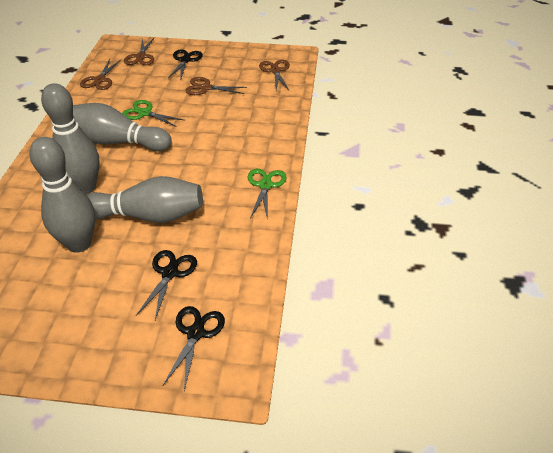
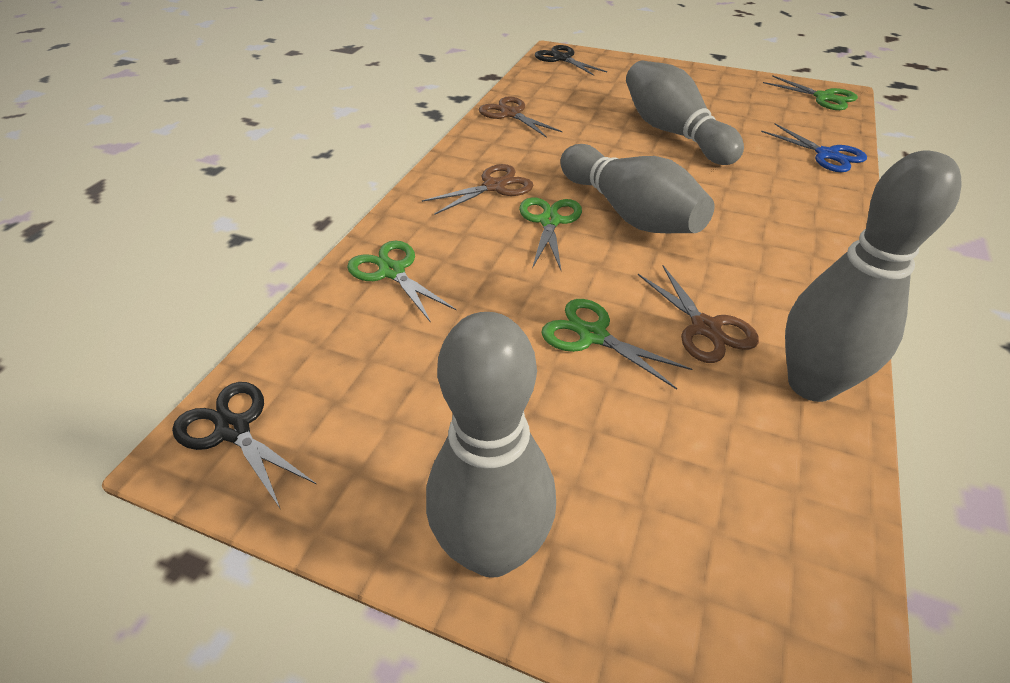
black scissors: [136,250,197,320] [163,306,225,390] [168,50,203,78] = 3 -> [172,382,316,508] [535,45,607,76] = 2
blue scissors: none = 0 -> [761,124,867,172] = 1
brown scissors: [80,59,121,90] [124,38,154,65] [185,77,247,95] [259,60,290,90] = 4 -> [422,164,534,215] [479,96,563,138] [638,265,759,363] = 3
green scissors: [122,100,184,127] [248,169,286,220] = 2 -> [347,241,457,323] [519,197,582,270] [541,299,692,389] [763,75,858,110] = 4

